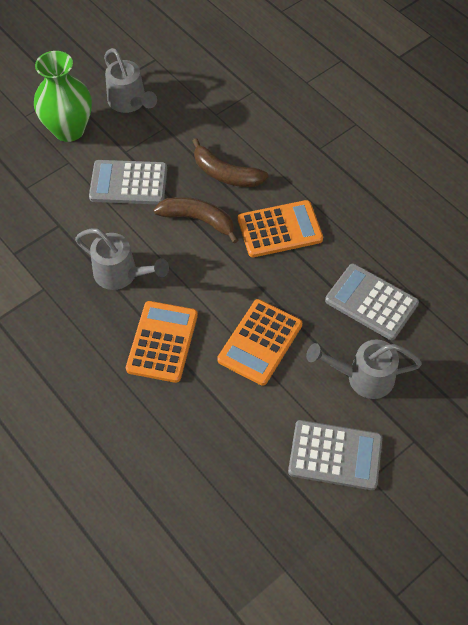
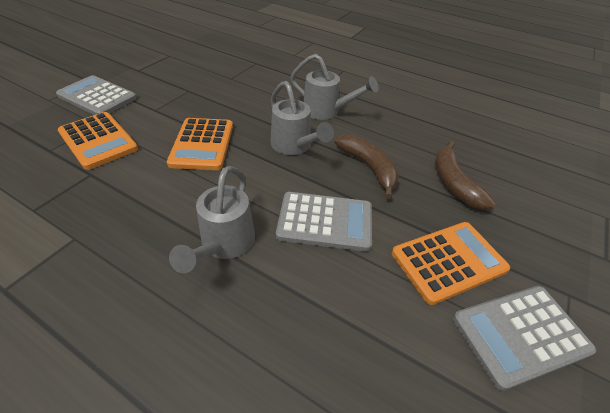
green vase: [34,51,92,142] = 1 -> none = 0

